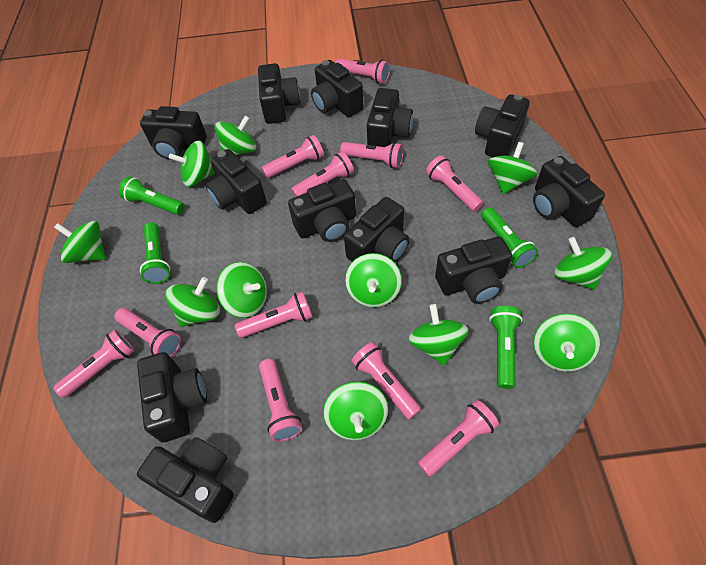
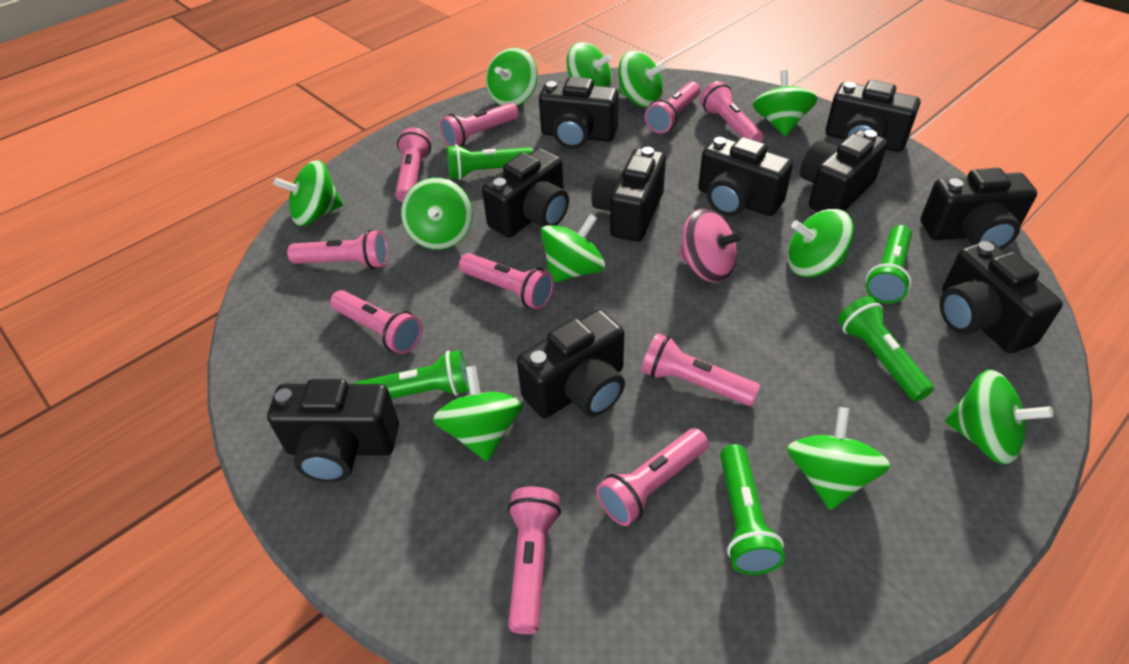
black camera: [137,352,207,442] [137,437,233,523] [140,106,207,160] [205,149,267,214] [258,63,300,124] [288,179,356,242] [311,60,363,117] [344,197,410,263] [367,88,413,147] [435,236,512,304] [475,94,530,157] [533,156,605,227] = 12 -> [267,379,399,482] [482,148,569,237] [517,309,625,418] [539,77,619,149] [591,147,666,242] [698,136,793,216] [800,130,888,212] [825,80,920,152] [920,168,1037,249] [940,241,1063,353] = 10
green flashlight: [119,176,184,215] [140,222,170,284] [481,207,538,268] [489,306,522,389] = 4 -> [353,350,469,399] [447,144,533,180] [720,444,785,575] [838,296,934,401] [866,225,912,304] = 5
pink flashlight: [53,330,134,398] [115,308,181,357] [235,291,313,338] [259,359,302,442] [262,135,324,178] [291,152,354,197] [335,59,390,84] [340,142,404,168] [351,342,421,420] [418,400,499,477] [426,155,483,212] = 11 -> [287,230,388,269] [330,290,422,354] [395,128,431,202] [440,103,519,147] [459,253,554,309] [508,487,561,634] [596,428,709,526] [641,333,760,406] [645,82,700,133] [700,81,763,142] = 10
pink spinning top: none = 0 -> [679,209,744,283] = 1

